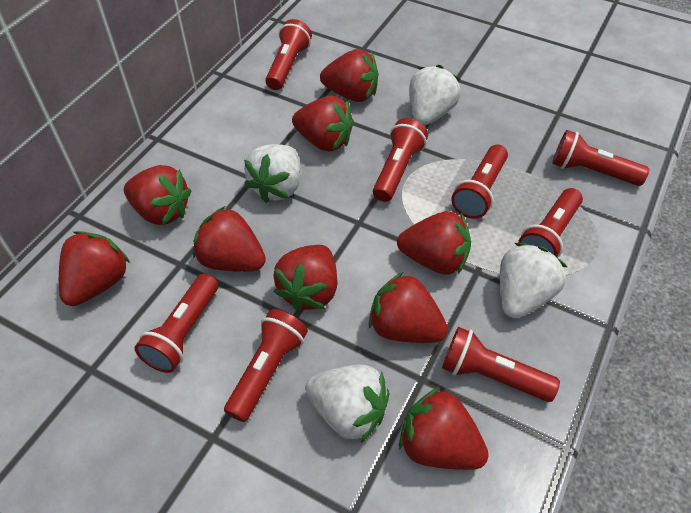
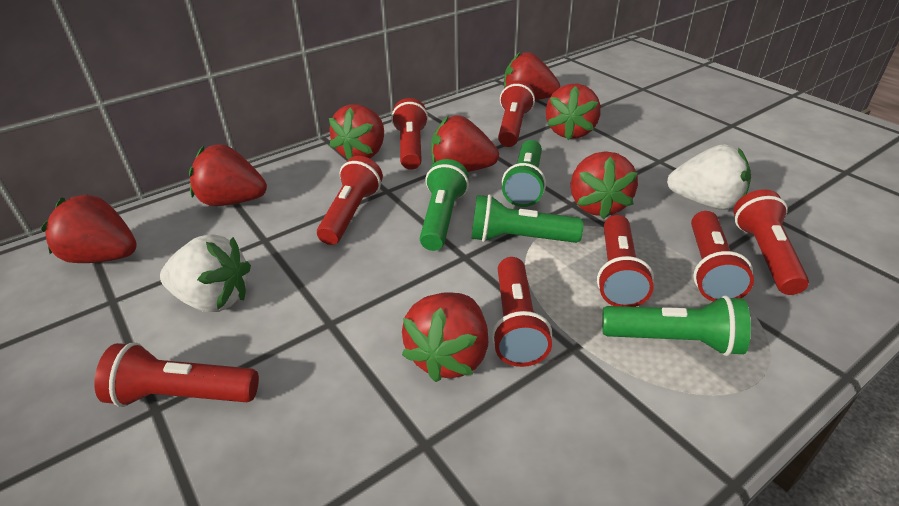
green flashlight: none = 0 -> [420,159,469,251] [471,195,584,243] [502,140,546,207] [602,295,751,356] = 4
red strawberry: [59,231,130,306] [124,165,192,225] [193,206,266,272] [273,245,337,312] [292,96,354,152] [320,49,379,102] [369,272,448,343] [397,211,471,275] [399,387,489,470] = 9 -> [41,194,137,263] [189,144,267,206] [329,104,384,159] [402,292,488,382] [431,115,499,172] [504,52,560,100] [546,83,601,140] [571,151,638,219] = 8
white strawberry: [244,144,301,203] [305,364,389,443] [409,65,461,126] [500,243,567,319] = 4 -> [160,234,251,312] [667,144,751,210] = 2

